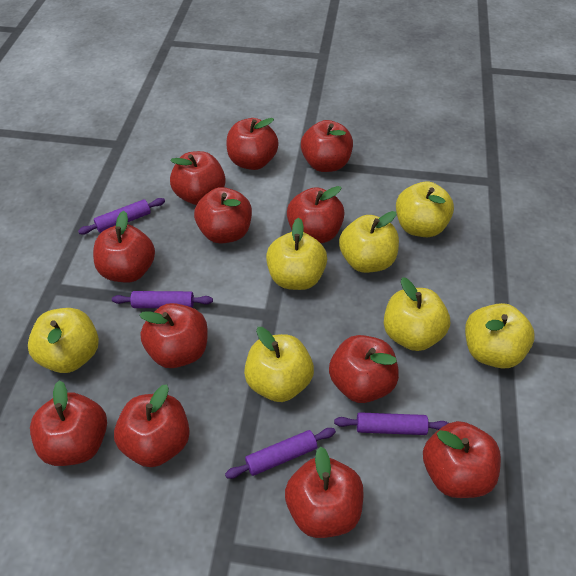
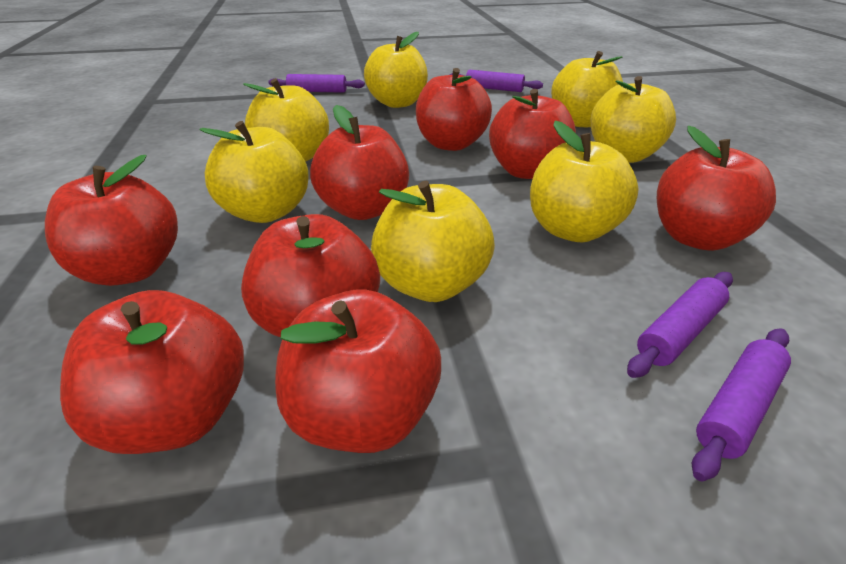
red apple: [30,380,107,466] [93,211,155,282] [114,384,190,467] [139,303,208,368] [170,151,226,205] [194,187,252,243] [227,118,279,170] [285,446,364,538] [287,186,345,243] [301,120,353,172] [329,335,399,403] [423,421,501,498] = 12 -> [45,155,178,286] [60,290,244,454] [241,214,380,337] [275,289,441,453] [310,105,409,220] [416,68,492,151] [489,89,576,179] [657,126,776,251] = 8

